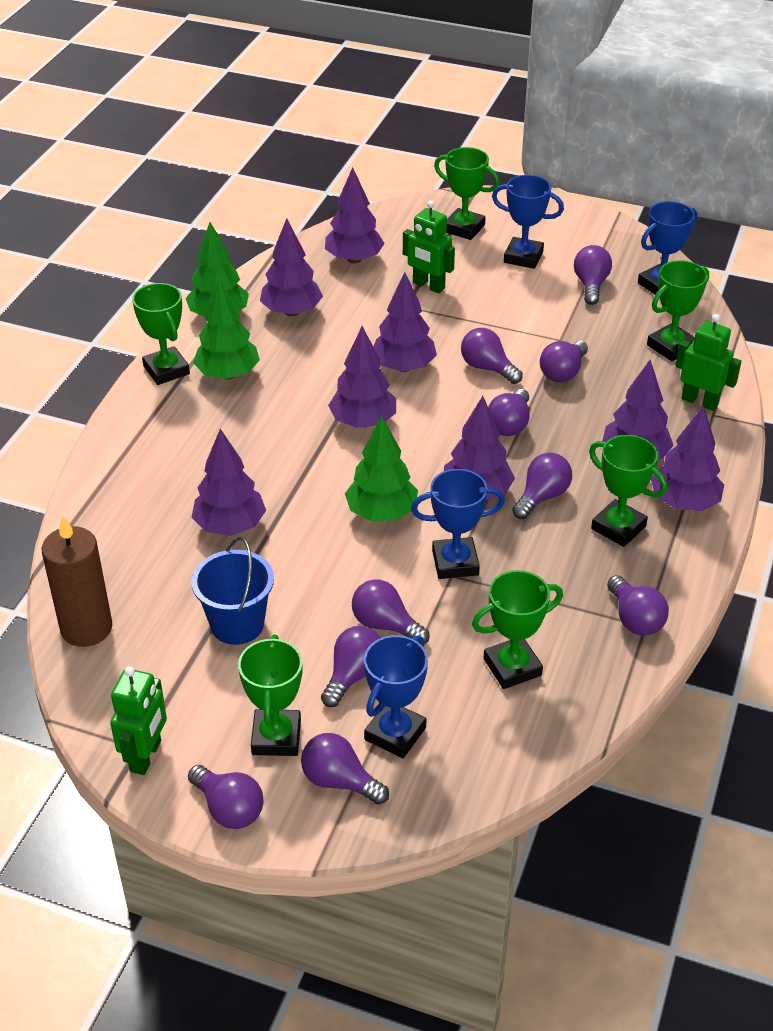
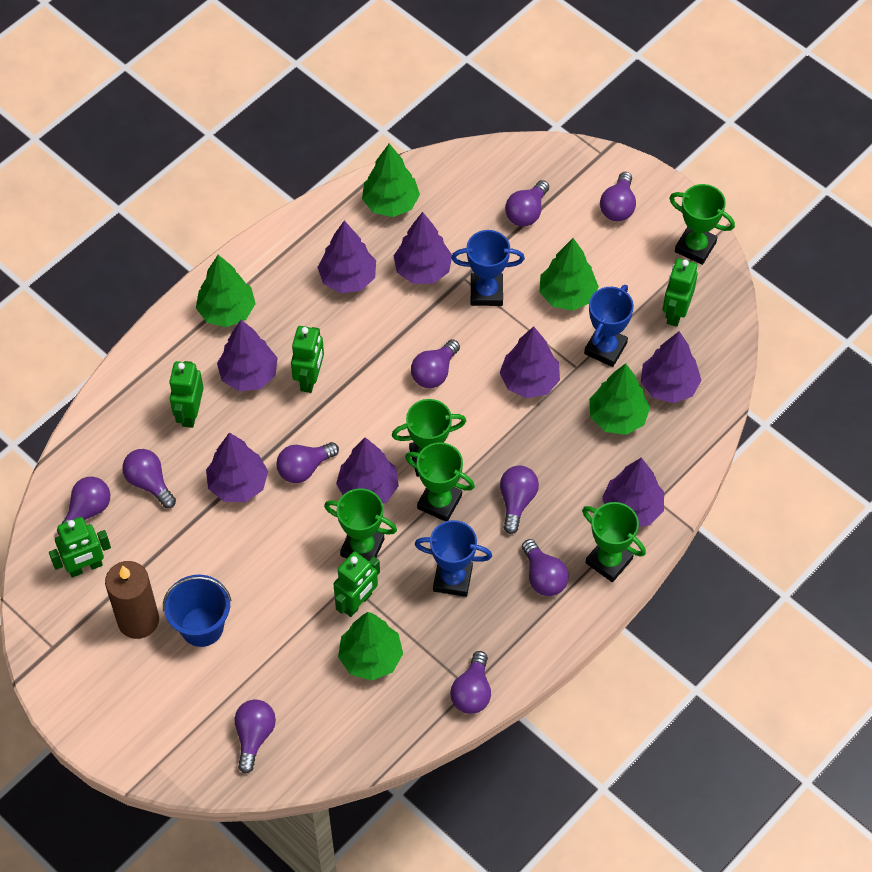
blue trophy: [364,635,428,758] [411,469,505,579] [492,175,564,269] [638,201,697,295] = 4 -> [415,520,492,597] [451,230,525,306] [584,285,634,367] = 3
green robot: [110,666,167,775] [403,201,455,293] [675,314,741,411] = 3 -> [49,517,111,578] [169,361,204,428] [291,326,324,393] [333,551,380,617] [663,258,698,327] = 5
green tree: [186,222,249,317] [193,280,260,379] [345,416,418,521] = 3 -> [196,255,256,327] [338,612,403,681] [362,144,420,217] [540,238,599,311] [589,363,650,435] = 5
green trophy: [132,283,190,385] [238,634,302,756] [434,147,499,240] [472,570,563,689] [589,435,667,547] [647,260,709,361] = 6 -> [324,488,397,561] [392,399,466,477] [405,442,475,522] [582,502,646,582] [669,184,735,265] = 5

